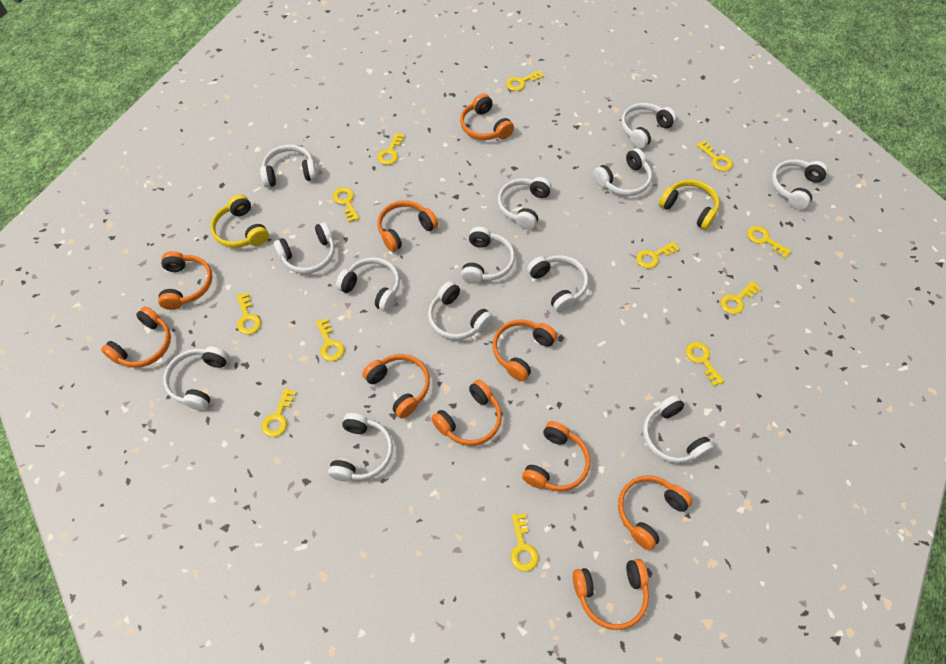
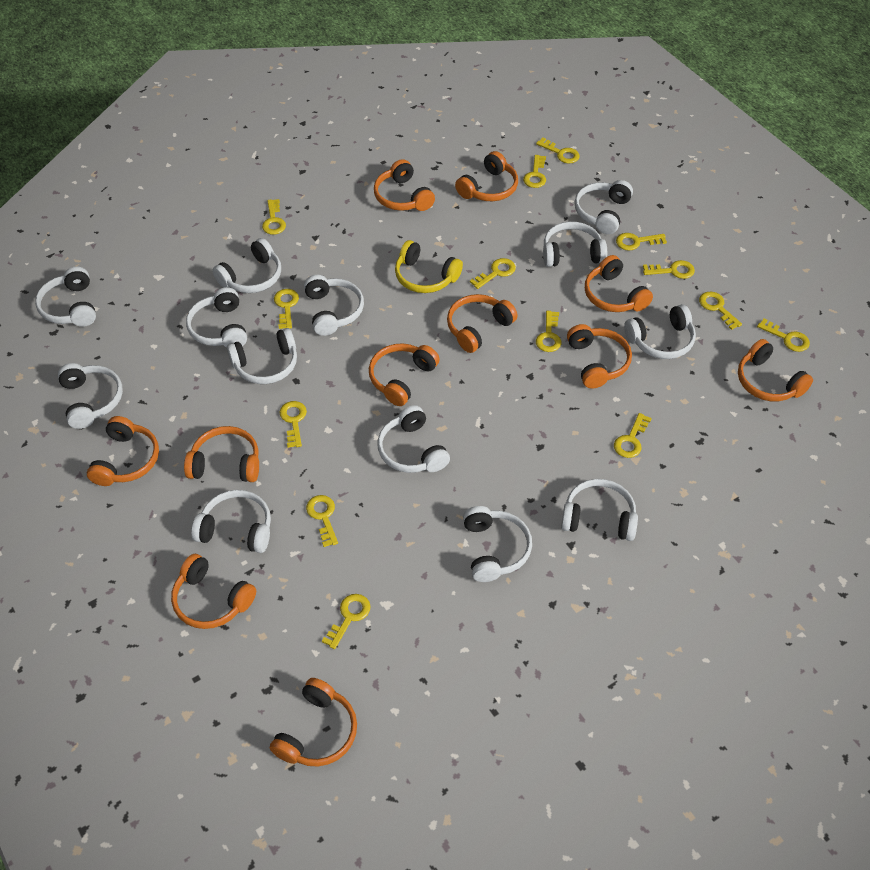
orange headphones: [101,306,171,368] [158,251,213,310] [362,354,430,419] [377,200,438,252] [431,380,502,446] [460,94,514,140] [493,319,557,381] [522,421,590,491] [573,559,649,630] [618,475,692,550] = 10 -> [87,416,159,486] [171,554,256,629] [184,426,259,482] [270,678,357,767] [369,343,440,406] [374,159,435,211] [447,294,518,353] [455,151,518,201] [567,324,632,388] [585,255,653,312] [738,339,813,401] = 11
yellow headphones: [211,195,269,248] [659,180,719,230] = 2 -> [395,240,463,293] = 1
yellow key: [237,292,261,335] [262,388,297,437] [316,318,344,361] [333,187,360,222] [377,133,405,165] [506,70,544,91] [511,513,538,571] [636,241,680,269] [686,342,724,387] [696,140,733,172] [721,281,761,314] [747,226,791,258] = 12 -> [262,199,286,235] [274,289,299,329] [279,401,307,448] [306,495,338,547] [322,594,371,649] [470,258,516,289] [523,155,546,188] [536,137,580,164] [536,311,561,352] [614,413,652,458] [616,233,667,251] [643,260,695,279] [699,292,742,330] [757,318,810,352] = 14

